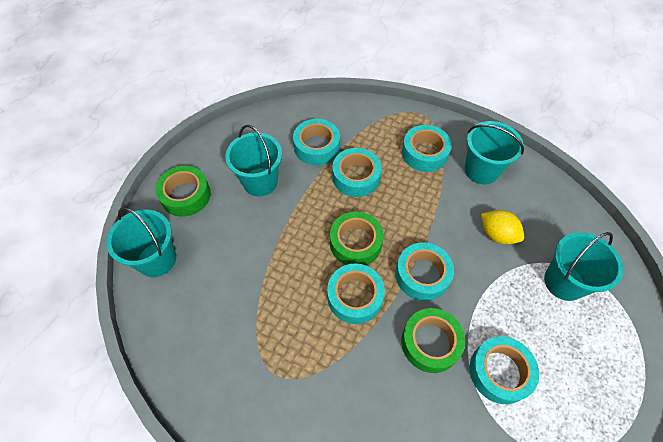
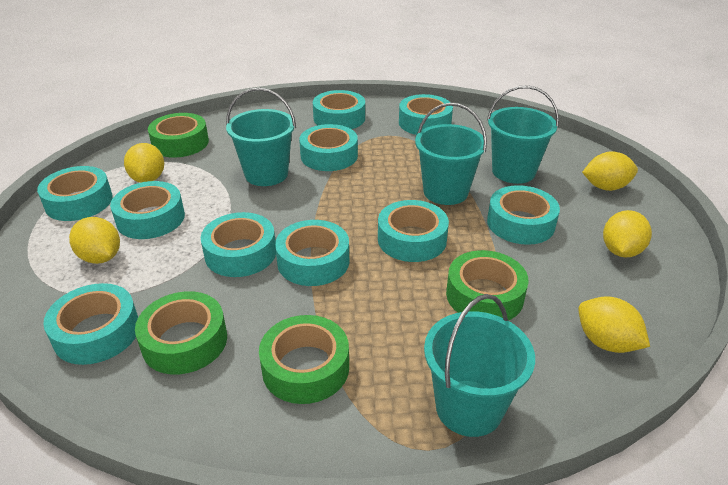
green tape: [156,166,211,217] [330,212,384,265] [401,308,465,373] = 3 -> [135,291,227,374] [148,113,209,158] [259,315,349,404] [446,250,529,320] = 4
turquoise tape: [293,119,340,165] [327,263,385,324] [332,148,382,197] [395,242,454,301] [402,125,452,172] [469,336,539,404] = 6 -> [37,166,113,221] [43,283,138,365] [110,181,185,239] [201,212,276,277] [275,220,349,286] [299,124,358,171] [313,90,365,129] [378,200,449,262] [399,94,453,135] [487,185,560,245] = 10
yellow lemon: [481,210,524,244] = 1 -> [69,217,120,264] [124,143,164,183] [578,296,650,353] [582,151,638,191] [603,210,652,257] = 5

